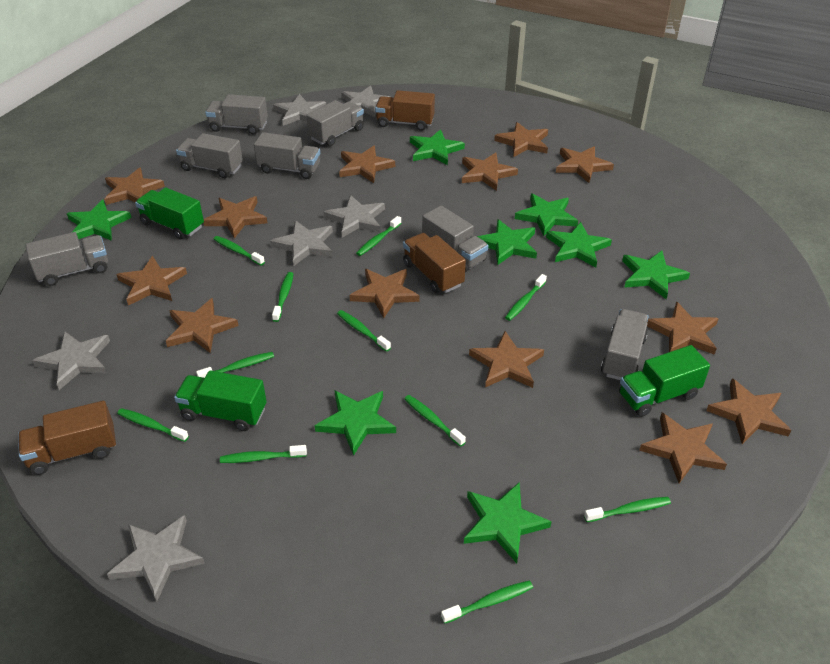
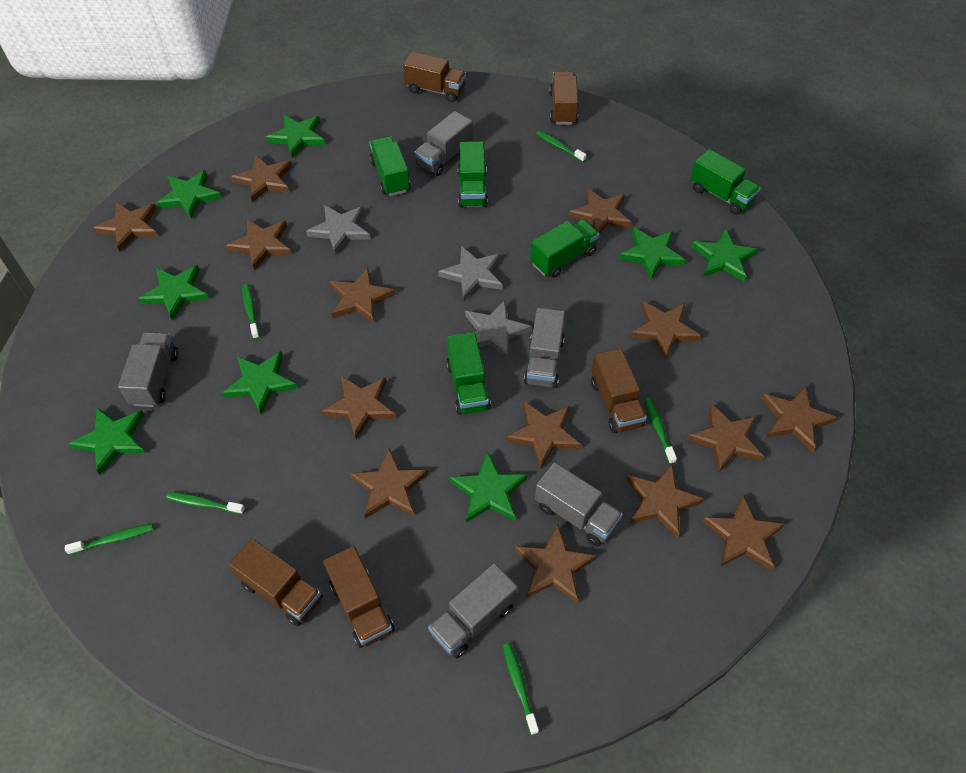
brown star: [104,167,165,205] [116,256,187,305] [166,298,239,353] [203,196,268,239] [339,146,395,183] [349,269,419,318] [462,152,518,191] [469,331,544,388] [494,122,548,157] [556,146,614,183] [639,413,727,483] [647,301,719,355] [706,378,791,444] = 13 -> [93,202,158,252] [226,219,292,271] [231,155,292,202] [321,376,396,440] [330,267,396,323] [350,448,428,519] [506,401,581,468] [515,524,597,603] [568,188,632,234] [626,464,704,539] [630,301,701,359] [687,404,764,472] [702,495,785,571] [761,385,838,453] = 14
brown truck: [18,401,116,475] [375,90,435,131] [403,233,466,293] = 3 -> [229,539,323,626] [323,546,395,648] [403,52,466,102] [549,71,578,125] [591,348,647,433] = 5
green toothbrush: [117,408,189,442] [196,352,274,378] [214,236,265,265] [220,445,307,463] [272,272,293,322] [337,310,391,352] [356,216,402,256] [404,395,466,447] [441,580,533,624] [505,274,547,321] [584,497,671,522] = 11 -> [65,524,153,555] [166,492,245,514] [242,284,260,339] [503,643,539,735] [536,131,587,162] [644,398,677,464] = 6
green truck: [135,188,204,239] [174,370,267,431] [619,345,710,417] = 3 -> [369,136,410,196] [446,332,491,415] [458,141,488,208] [530,219,599,278] [690,149,761,215] = 5
grey star: [32,332,110,390] [107,515,205,602] [270,220,333,266] [273,94,326,126] [324,195,385,238] [341,85,390,117] = 6 -> [306,205,371,255] [438,246,503,301] [465,300,532,360] = 3
grey truck: [25,232,108,286] [176,133,243,178] [205,94,268,134] [254,132,320,179] [306,100,364,146] [422,206,488,272] [601,309,649,380] = 7 -> [118,332,178,407] [414,111,473,176] [428,563,518,659] [524,308,565,388] [535,463,623,546] = 5

